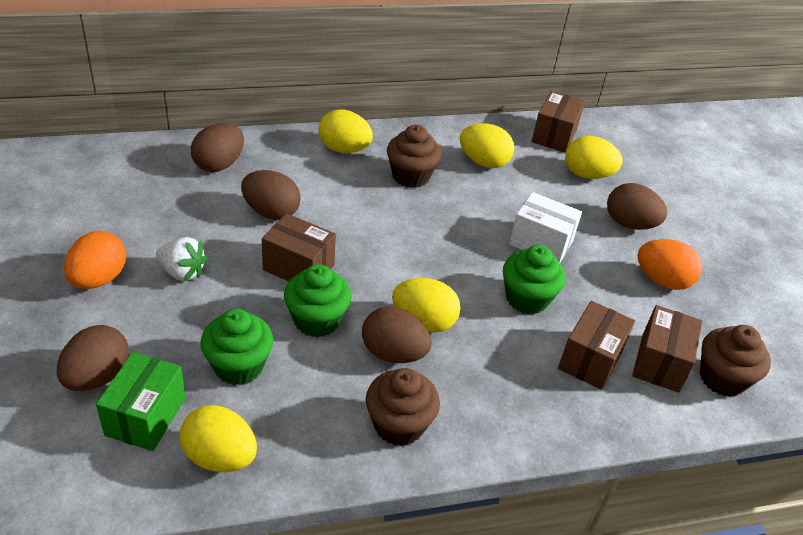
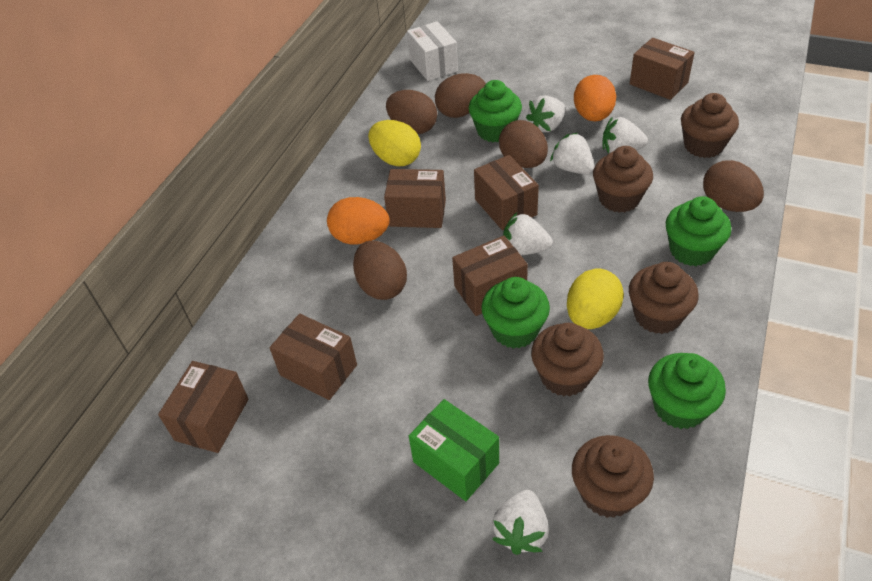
brown box: [262,213,336,281] [532,90,585,153] [558,301,635,390] [632,305,702,393] = 4 -> [158,361,249,453] [269,314,357,400] [384,169,446,228] [452,236,528,316] [474,155,539,230] [630,38,695,100] = 6
brown cupcake: [366,368,440,446] [387,125,441,188] [700,325,771,397] = 3 -> [531,323,604,396] [572,435,654,518] [593,146,653,213] [629,262,699,334] [681,93,739,158] = 5
green cupcake: [201,309,273,385] [284,264,352,337] [503,245,566,314] = 3 -> [469,80,522,142] [481,277,550,349] [648,353,726,429] [666,196,731,266] = 4
white strawberry: [156,237,208,281] = 1 -> [492,490,549,555] [503,212,553,255] [526,95,566,132] [550,132,595,174] [603,117,648,153] = 5
yellow egg: [180,405,257,472] [319,109,373,153] [392,278,461,333] [460,123,514,168] [565,136,623,179] = 5 -> [368,120,421,166] [567,269,624,329] = 2

